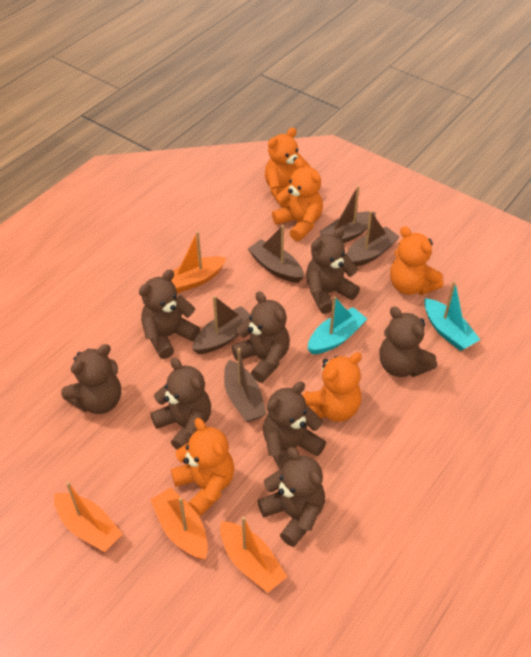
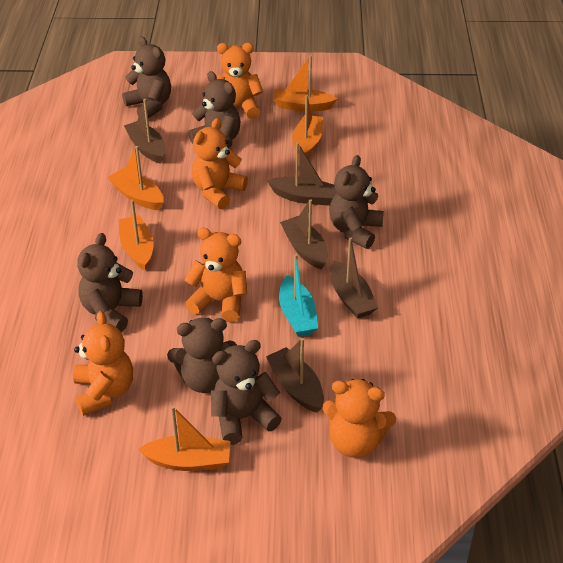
brown teddy bear: [61,344,121,414] [139,270,200,359] [150,358,211,450] [232,291,290,383] [258,447,325,547] [263,382,326,470] [306,228,360,314] [379,306,437,377] = 8 -> [77,233,143,332] [122,37,171,119] [167,318,237,393] [188,71,240,148] [211,340,282,445] [329,155,384,249] = 6
orange boat: [54,482,123,552] [150,487,208,559] [171,231,227,293] [220,516,287,593] = 4 -> [108,146,164,210] [119,200,154,271] [138,406,231,471] [273,55,337,112] [292,95,323,157] = 5
turquoise boat: [308,296,367,354] [424,281,480,351] = 2 -> [279,254,318,337] = 1

